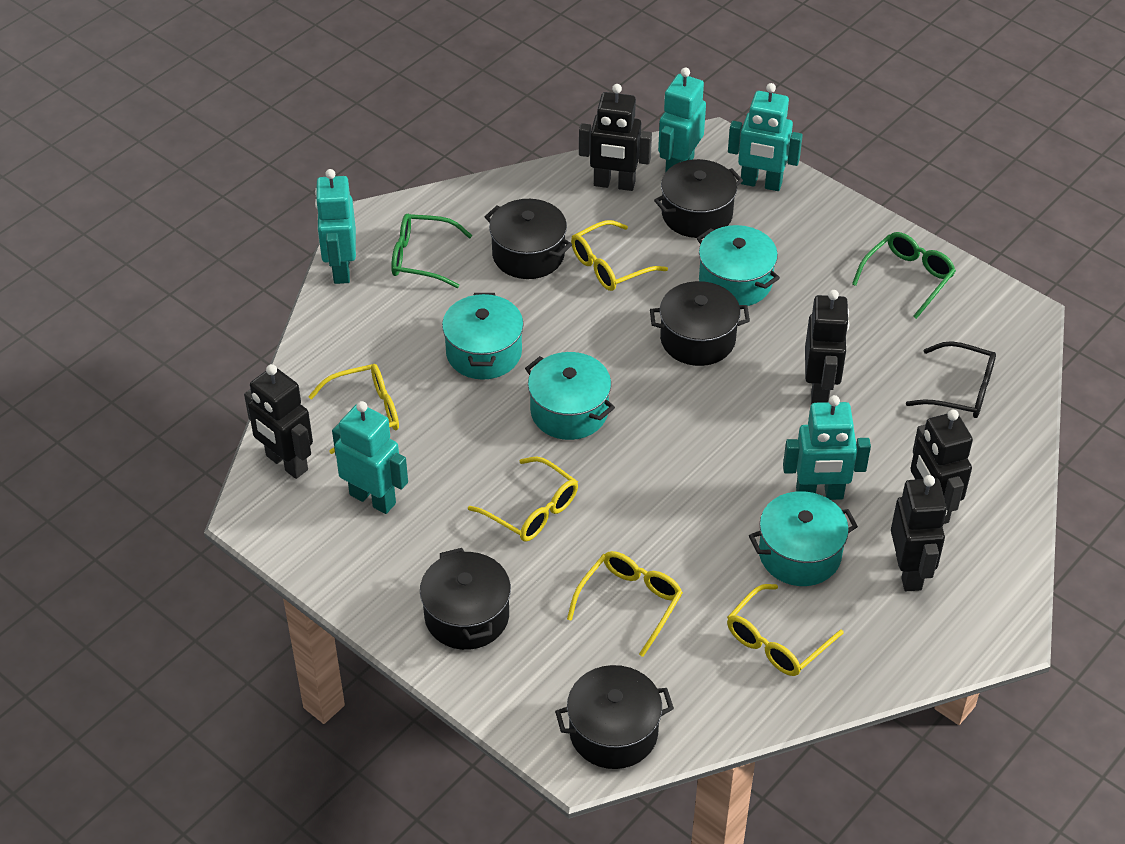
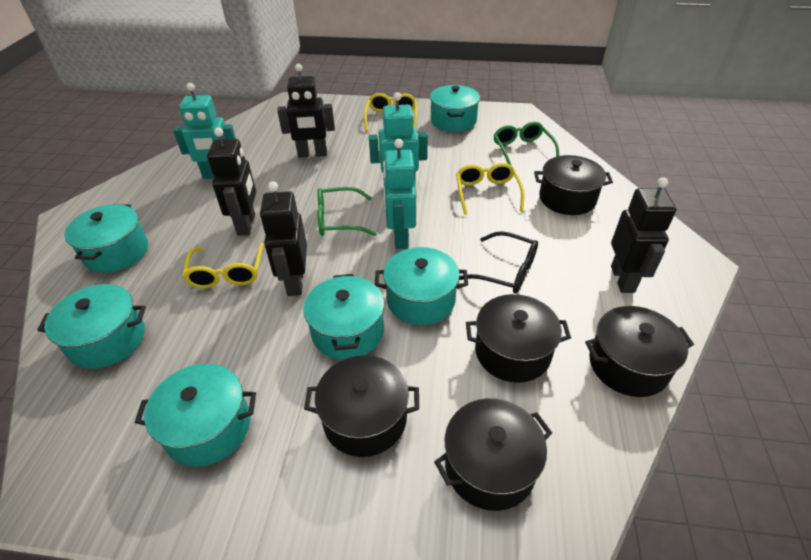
black robot: [244,364,313,479] [579,84,652,191] [805,290,850,404] [891,475,947,591] [910,410,973,524] = 5 -> [207,128,256,236] [260,181,307,296] [277,64,335,158] [611,177,676,293] = 4
turquoise pot: [442,293,524,380] [525,352,615,440] [697,225,780,306] [749,491,858,586] = 4 -> [37,284,146,369] [65,204,148,273] [135,364,256,467] [303,274,384,360] [375,247,468,325] [430,85,480,132] = 6
turquoise robot: [315,169,356,284] [332,401,408,514] [658,68,706,173] [728,83,803,191] [783,395,871,500] = 5 -> [173,83,236,179] [369,92,428,188] [383,139,416,249] = 3
yellow glasses: [308,364,399,454] [468,457,578,542] [567,551,683,657] [571,220,668,291] [727,584,844,676] = 5 -> [182,242,264,288] [364,93,417,131] [456,163,525,215] = 3

